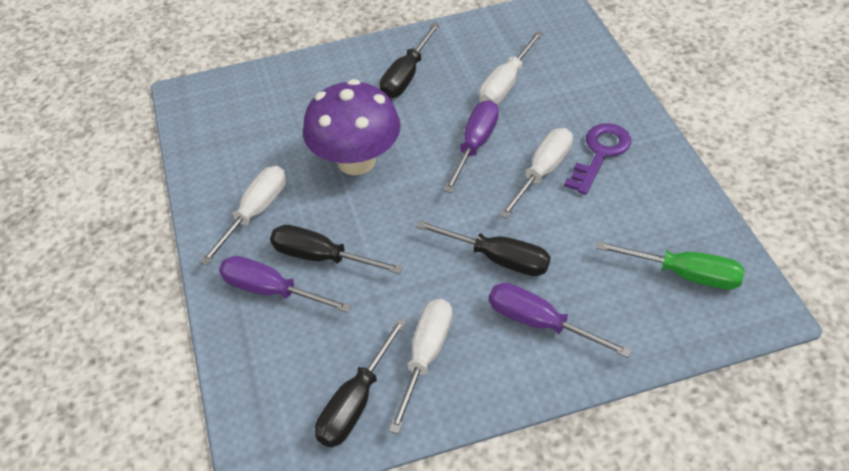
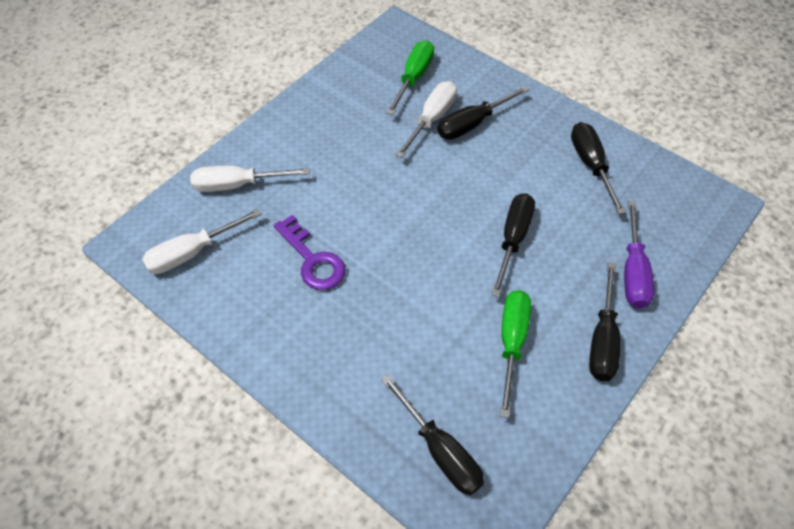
black screwdriver: [270,225,403,274] [315,318,407,447] [380,23,440,99] [416,220,550,276] = 4 -> [381,374,484,495] [437,86,529,140] [491,193,535,297] [571,122,626,215] [589,262,620,381] = 5
green screwdriver: [596,241,745,290] = 1 -> [386,40,434,115] [500,290,531,418] = 2
purple mushroom: [303,79,401,175] = 1 -> none = 0
purple screwdriver: [219,256,352,313] [444,100,499,193] [489,283,632,358] = 3 -> [624,200,654,309] = 1
white screwdriver: [200,166,286,265] [389,299,453,434] [479,31,543,105] [499,128,573,219] = 4 -> [142,209,262,274] [190,166,310,192] [396,81,457,158] = 3

